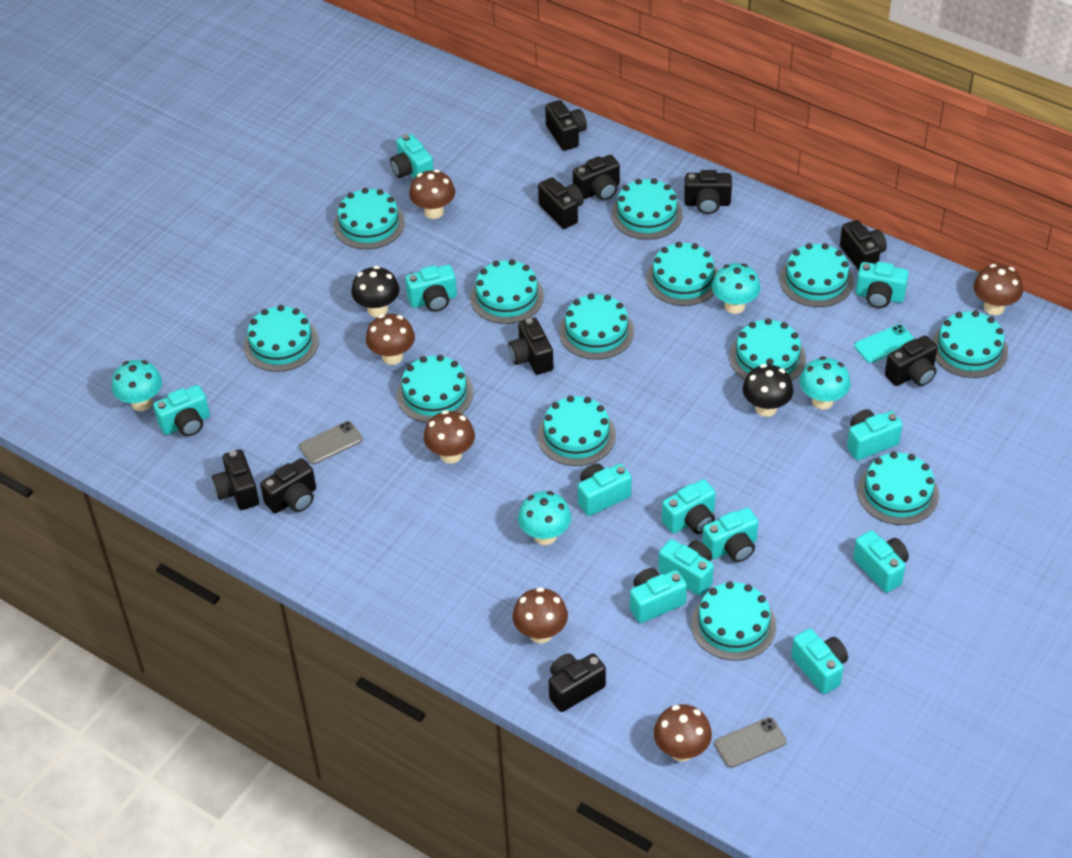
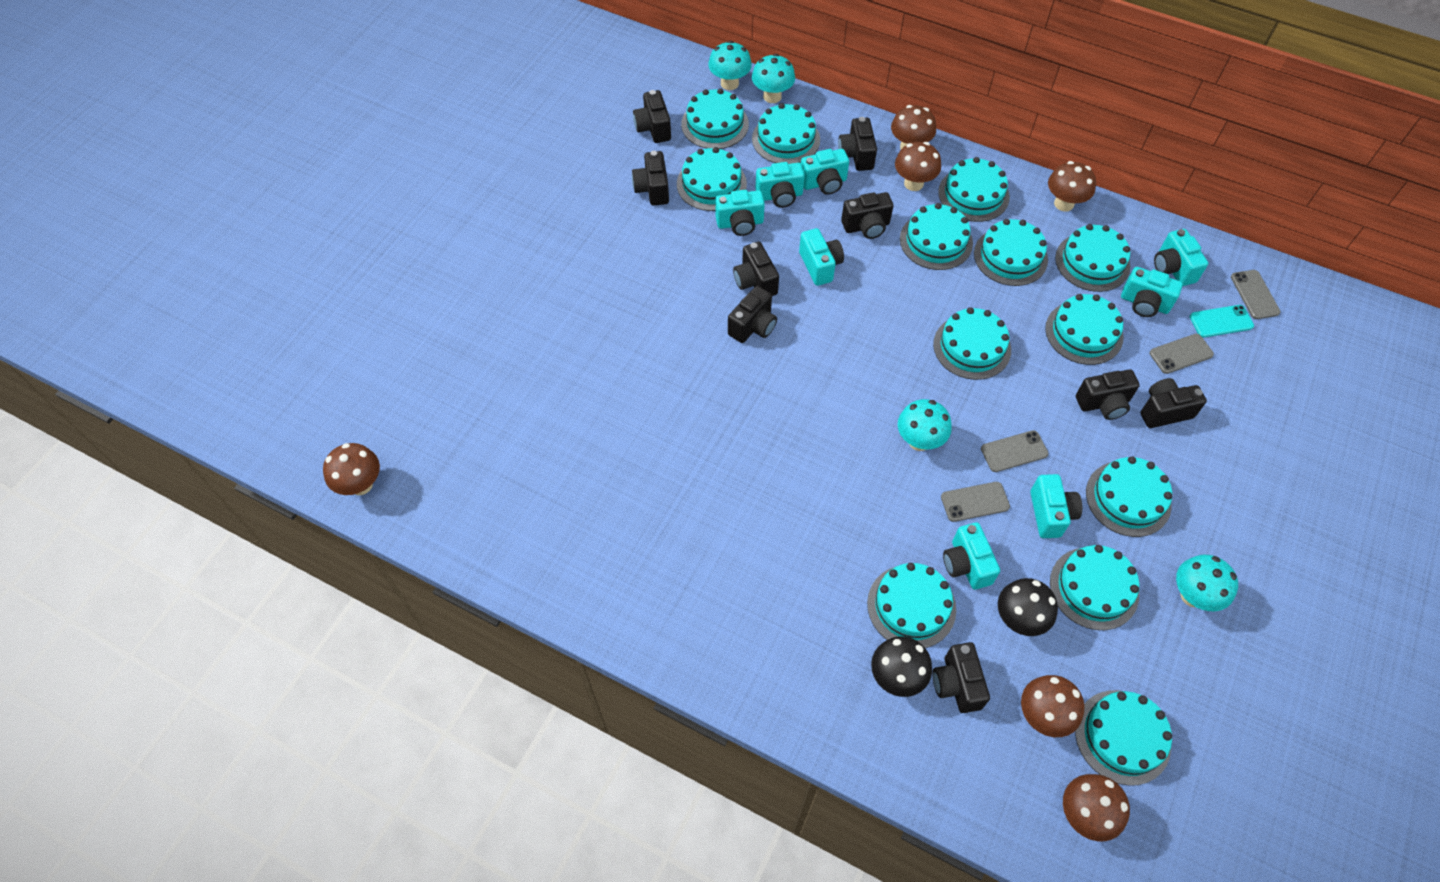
black camera: [212,449,259,510] [260,458,316,513] [508,318,554,375] [538,177,584,229] [545,100,587,151] [549,653,606,712] [573,155,620,200] [684,170,732,214] [840,220,887,271] [885,335,937,386] = 10 -> [632,151,669,206] [633,90,671,143] [728,286,777,343] [733,242,779,296] [838,117,877,171] [841,192,893,239] [932,642,990,713] [1076,370,1140,420] [1140,378,1207,428] = 9
grey phone: [299,421,363,464] [714,717,786,768] = 2 -> [941,482,1010,522] [981,430,1049,472] [1149,334,1214,374] [1231,270,1281,319] = 4
turquoise camera: [153,385,210,436] [390,134,434,178] [405,265,457,312] [578,463,632,516] [630,568,687,623] [658,539,714,596] [662,479,716,534] [702,508,758,562] [791,629,848,694] [847,409,903,460] [853,530,909,593] [856,262,909,308] = 12 -> [715,190,765,236] [755,162,805,208] [799,228,844,286] [801,149,849,195] [943,522,1000,590] [1030,474,1082,538] [1121,267,1183,317] [1154,229,1208,286] = 8

